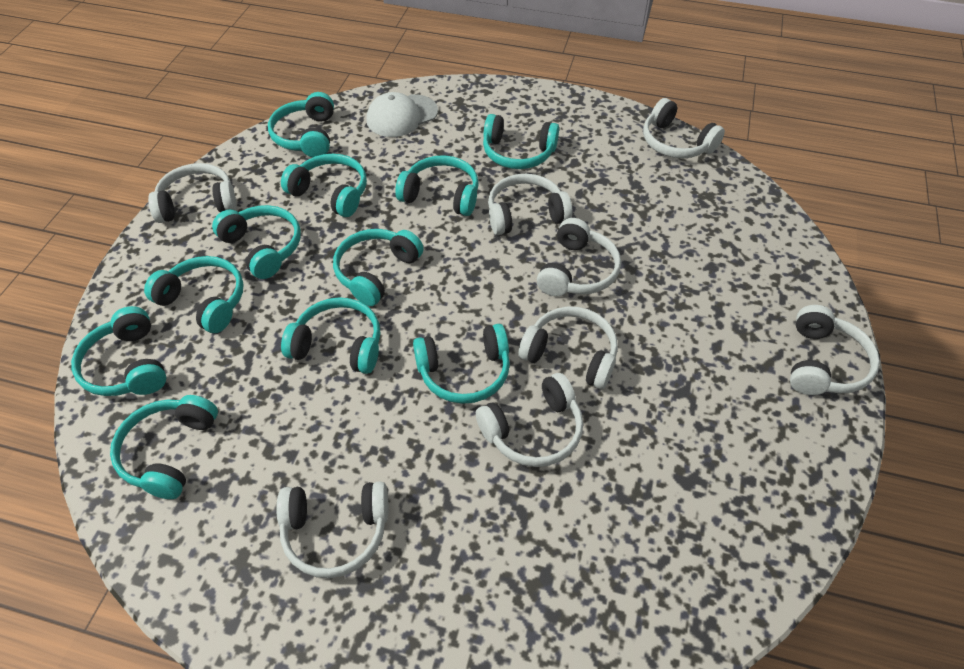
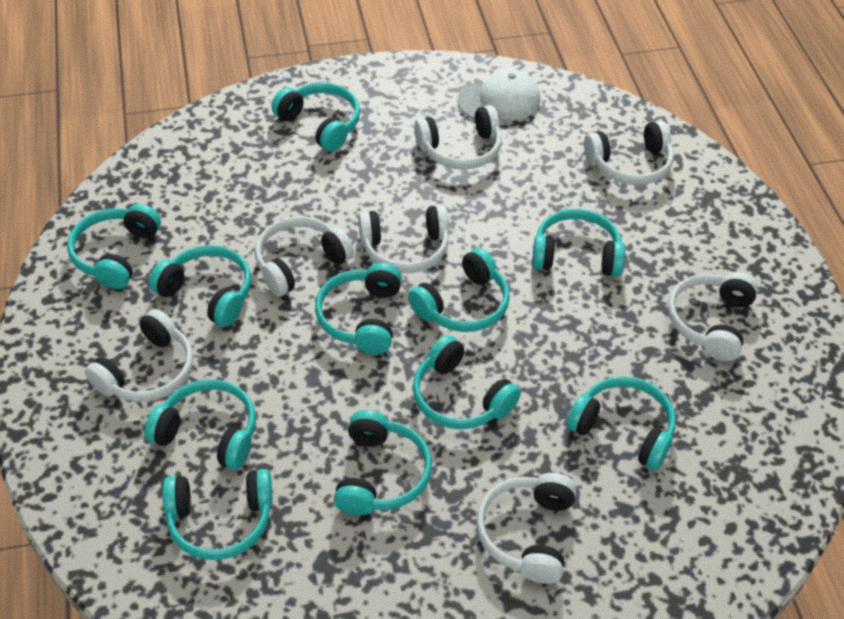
white headphones: [148,163,237,223] [276,481,389,578] [476,373,583,467] [488,174,572,235] [518,307,618,389] [537,218,621,296] [643,98,725,158] [790,305,880,395] = 8 -> [85,309,193,402] [255,216,354,296] [358,205,449,273] [414,105,502,170] [476,473,576,584] [584,120,674,185] [668,272,758,361] = 7

